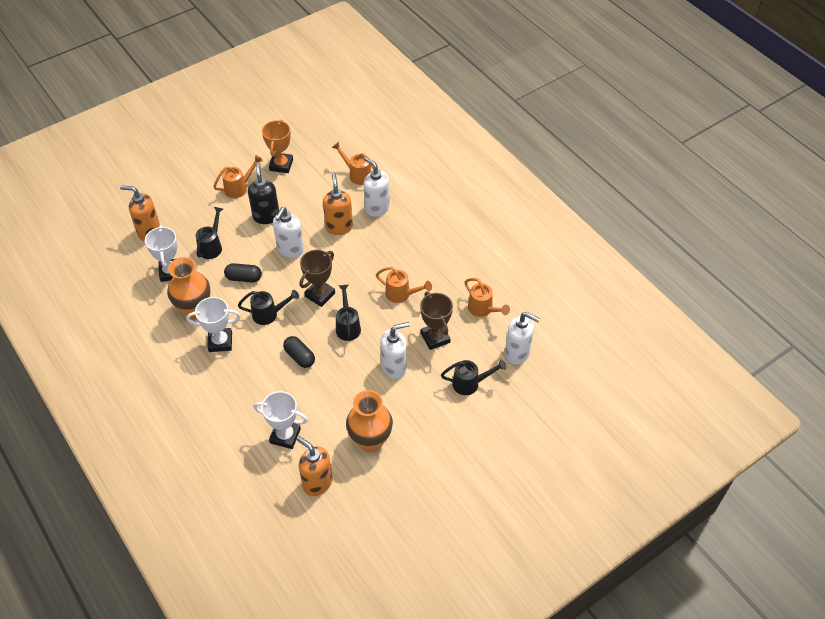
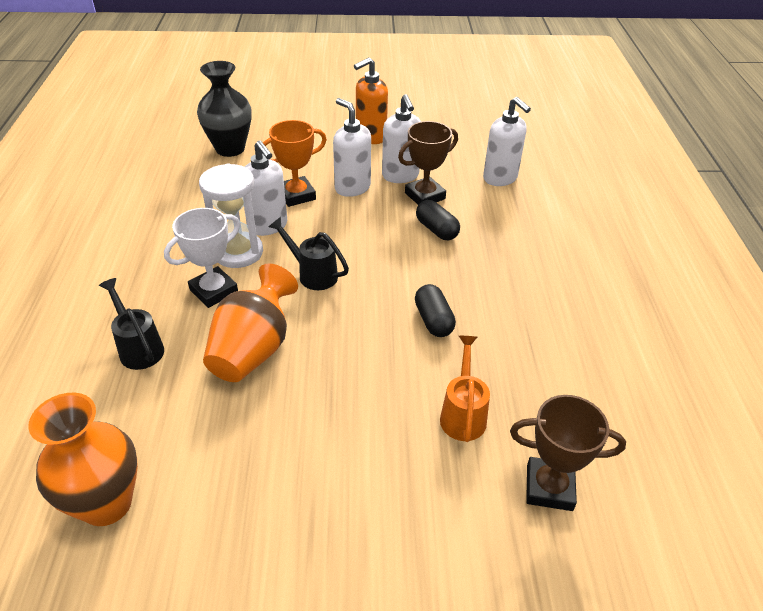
black soap dispenser: [248,162,279,224] = 1 -> none = 0
black vase: none = 0 -> [197,61,252,157] = 1
black watering can: [196,207,223,259] [238,290,299,325] [336,285,361,341] [441,360,506,395] = 4 -> [99,278,164,370] [269,217,349,290] = 2
orange soap dispenser: [120,185,160,241] [296,436,332,496] [323,173,353,235] = 3 -> [354,57,388,144] = 1
orange watering can: [213,155,263,198] [332,142,374,185] [376,267,432,303] [465,278,510,317] = 4 -> [440,336,490,442] = 1
white hourglass: none = 0 -> [199,163,263,268] = 1
white trophy: [145,225,177,282] [187,297,241,352] [254,391,308,449] = 3 -> [164,208,240,308] = 1

